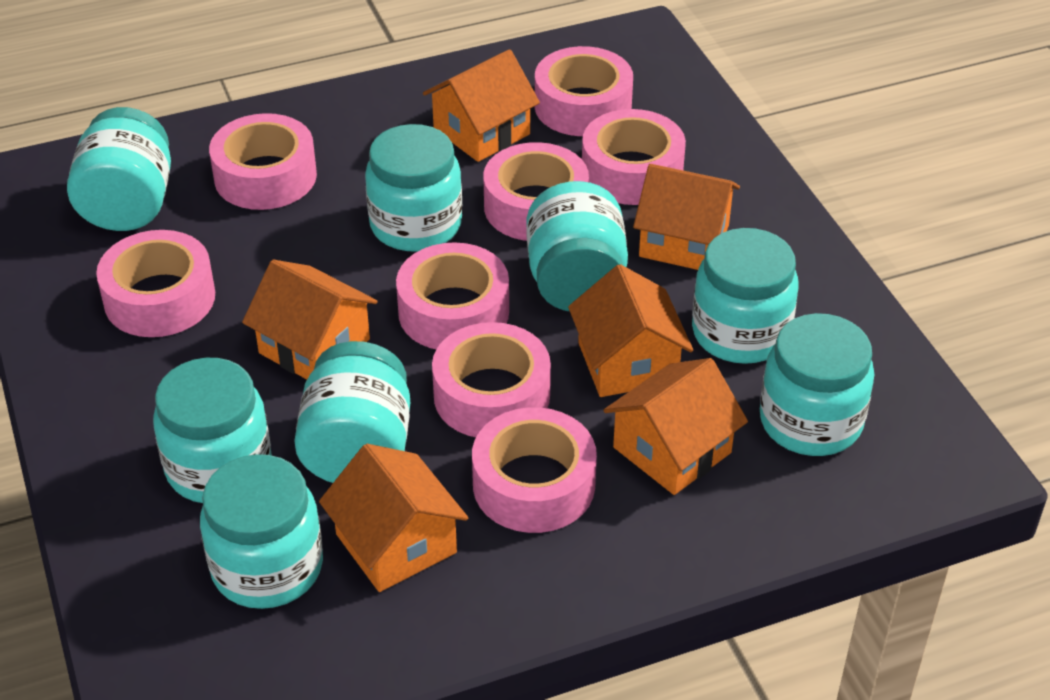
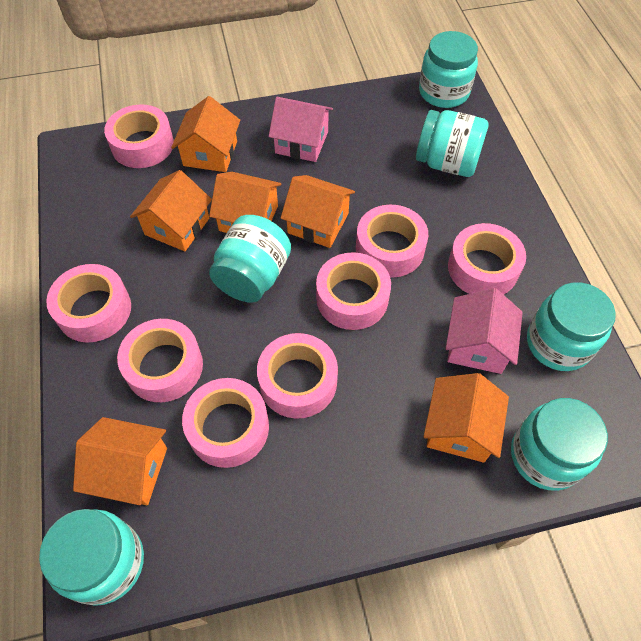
pink house: none = 0 -> [269,97,333,162] [446,288,523,374] = 2
turquoise jar: [67,107,171,231] [153,358,272,503] [200,454,323,609] [294,341,410,483] [365,124,462,252] [526,181,628,311] [692,228,798,364] [760,313,874,456] = 8 -> [39,509,144,606] [209,215,291,302] [416,110,489,177] [419,31,478,108] [511,398,608,491] [527,282,616,371] = 6

